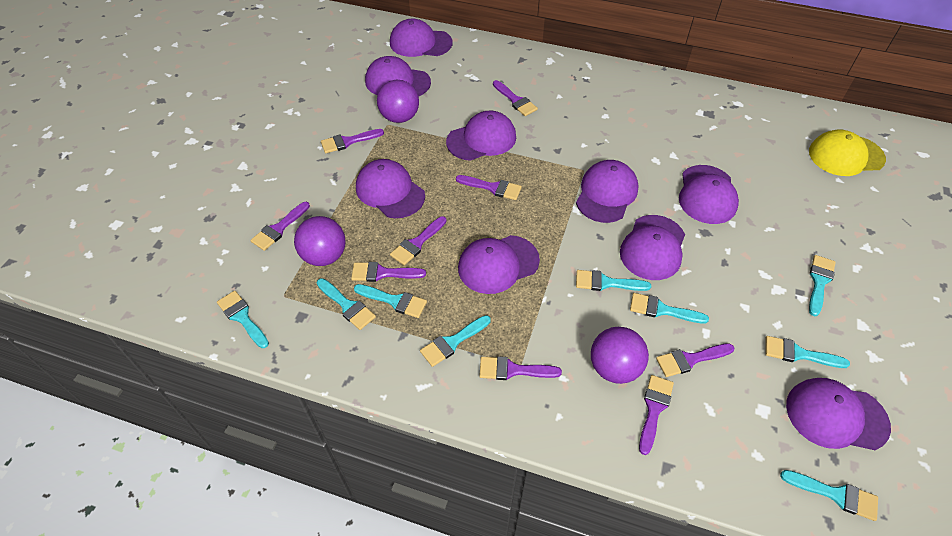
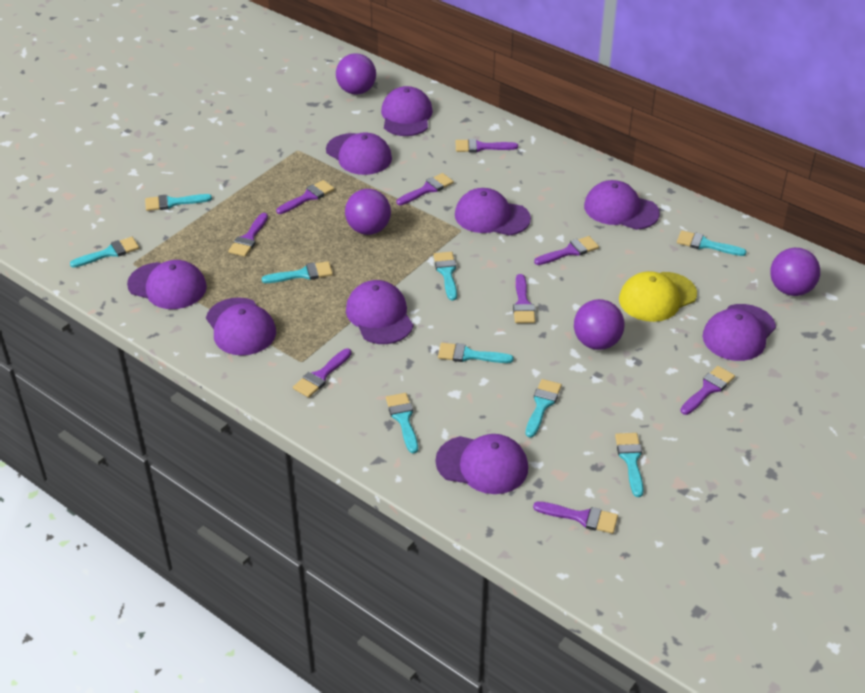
purple ball: [294,216,345,266] [377,80,419,123] [591,327,649,384] = 3 -> [336,53,376,94] [345,189,391,235] [574,299,625,350] [770,248,820,296] = 4

